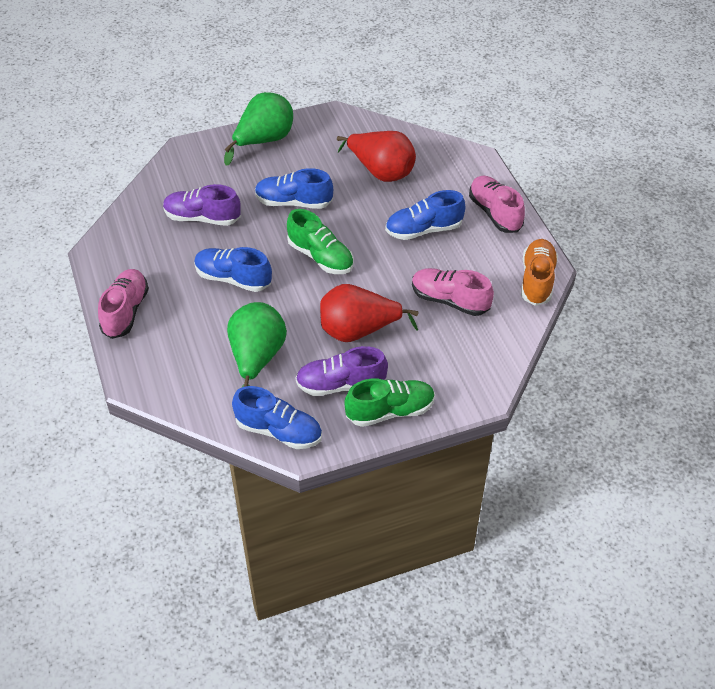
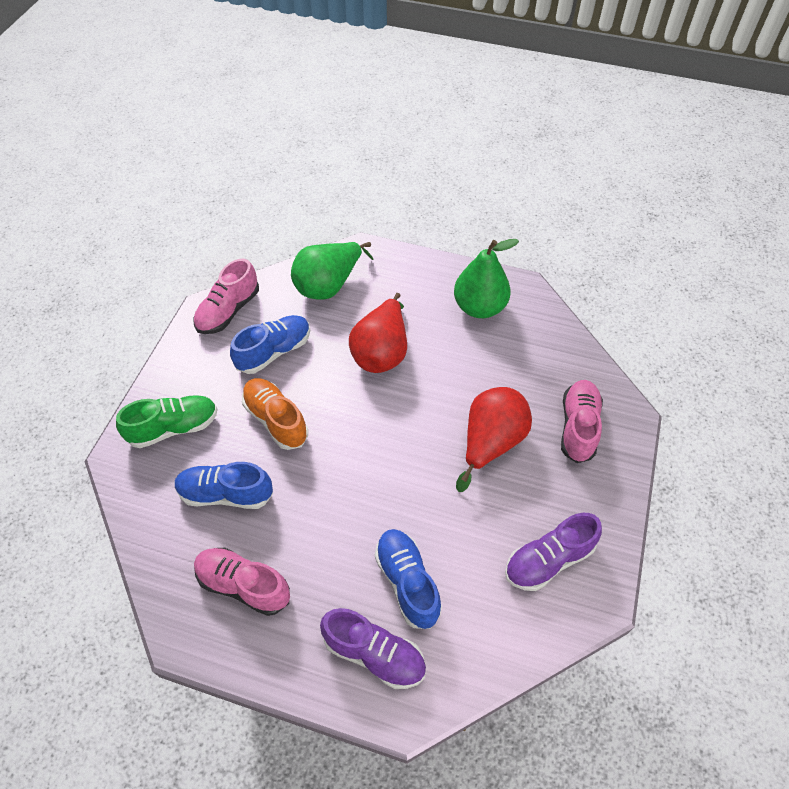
blue shoe: [194,247,272,292] [232,386,322,449] [255,168,333,209] [385,190,465,240] = 4 -> [175,462,273,509] [230,315,310,374] [375,529,442,629] = 3
green shoe: [287,209,354,274] [344,378,435,427] = 2 -> [116,395,218,448] = 1

